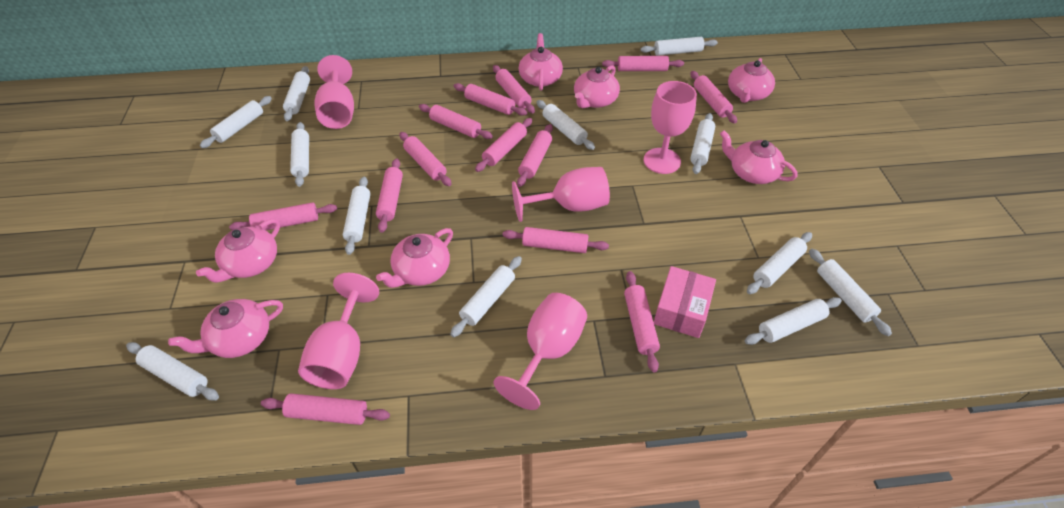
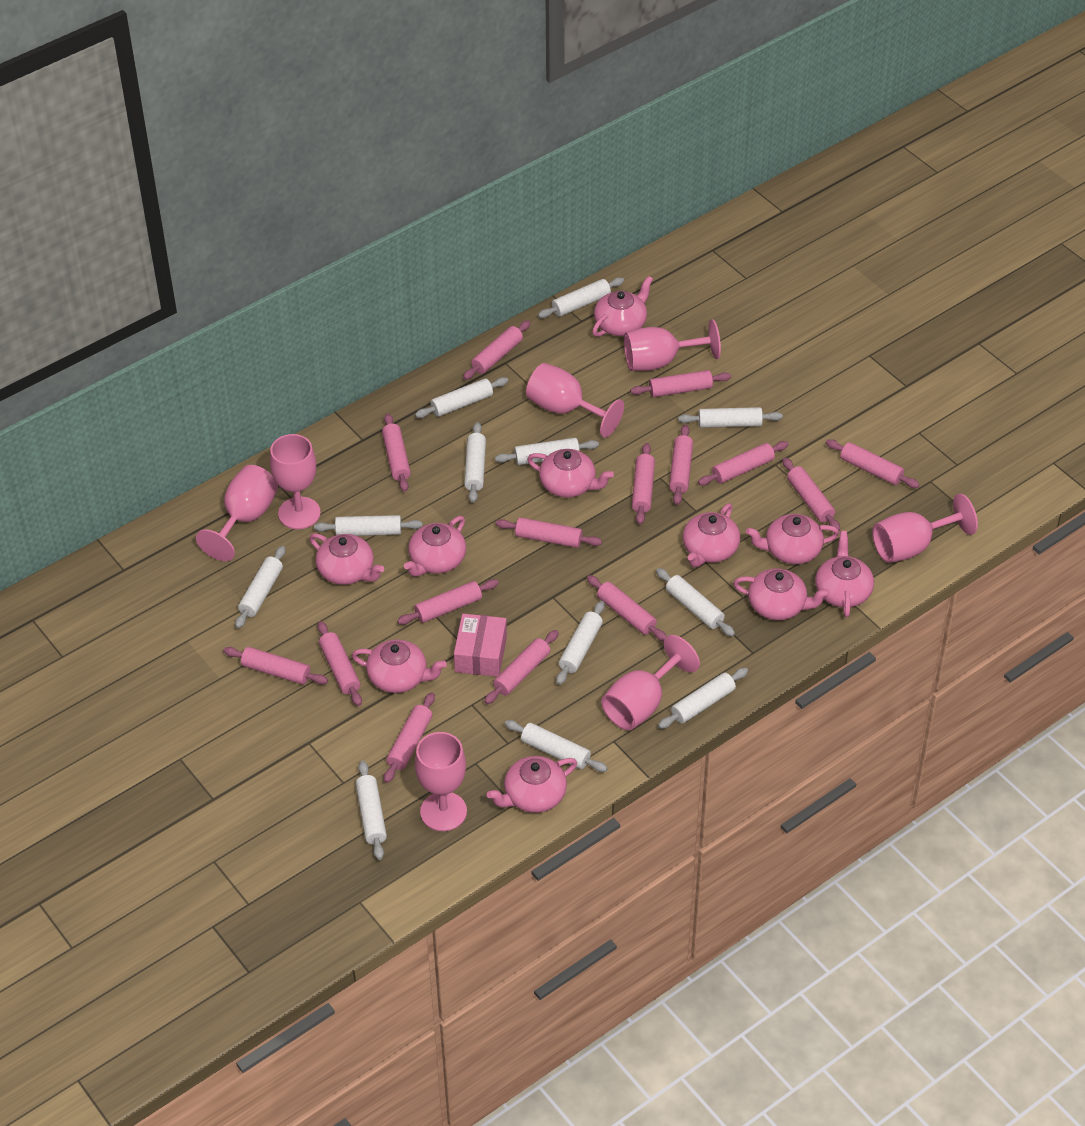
pink goblet: [298,273,379,389] [315,55,354,129] [494,293,587,410] [512,167,610,222] [644,81,697,174] = 5 -> [196,465,278,561] [270,434,321,529] [415,732,467,831] [526,363,624,438] [601,635,700,730] [624,319,721,371] [872,494,978,563] = 7
pink rolling pin: [229,202,337,230] [261,393,390,425] [376,158,403,233] [399,132,452,186] [419,104,493,139] [454,83,527,116] [475,118,532,172] [493,65,535,113] [503,227,609,253] [517,124,553,187] [602,56,684,71] [624,271,660,373] [690,71,737,123] = 13 -> [223,647,328,685] [318,621,362,706] [382,413,411,492] [384,692,435,783] [397,579,499,625] [463,320,531,380] [484,630,559,704] [496,517,602,548] [587,575,667,641] [630,370,731,397] [632,443,655,525] [669,425,693,505] [698,441,789,486] [782,458,840,531] [826,439,920,488] = 15
pink teapot: [168,299,283,358] [196,219,280,283] [376,228,453,288] [519,33,563,91] [574,65,620,108] [720,130,797,184] [728,58,775,103] = 7 -> [309,533,384,585] [352,639,447,693] [404,516,466,577] [487,756,577,813] [527,449,614,498] [592,276,653,337] [683,503,740,567] [733,568,830,620] [746,514,839,564] [815,531,874,617] = 10

